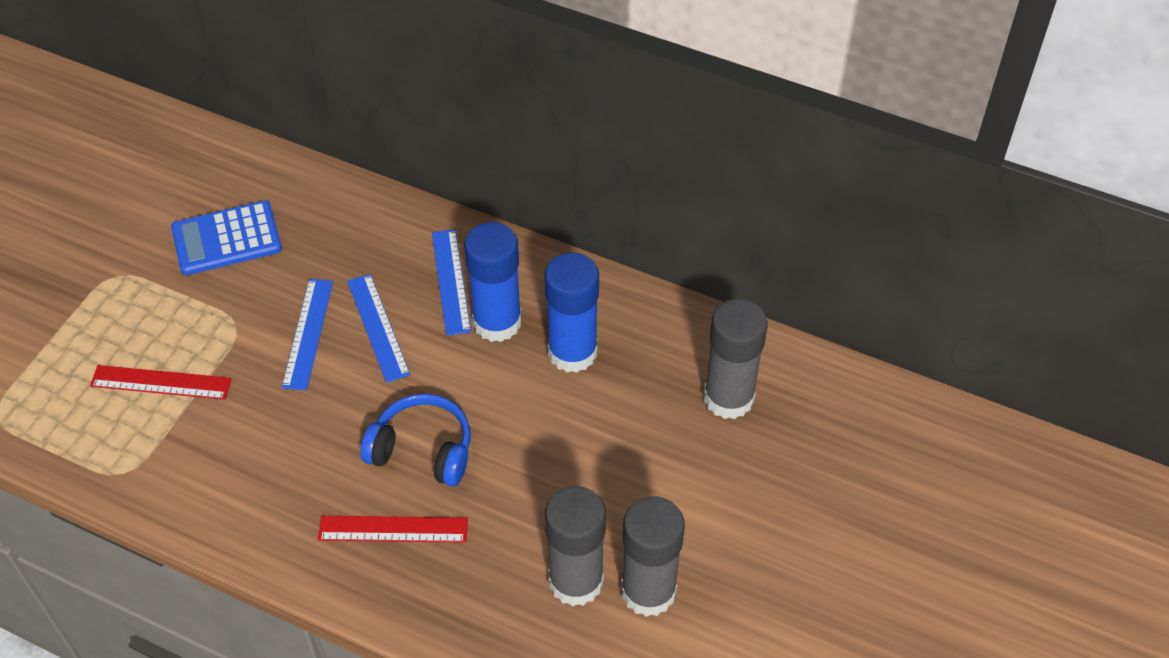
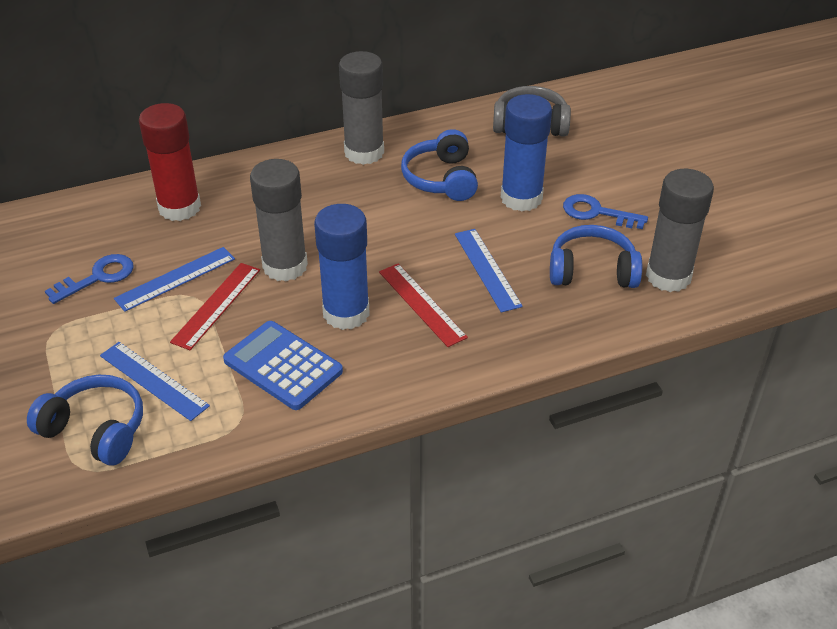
blue headphones: [361,394,471,487] = 1 -> [27,375,143,465] [401,129,478,201] [550,225,642,288] = 3
blue key: none = 0 -> [45,254,134,304] [563,194,648,229] = 2
grey headphones: none = 0 -> [493,86,571,137] = 1
red glue stick: none = 0 -> [139,103,201,221] = 1

